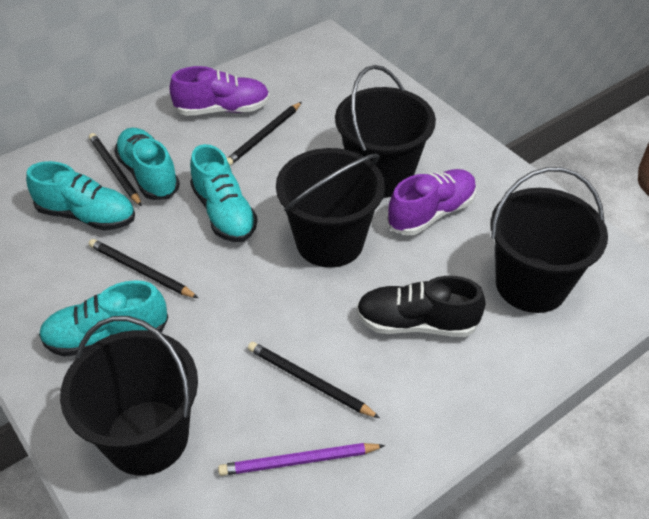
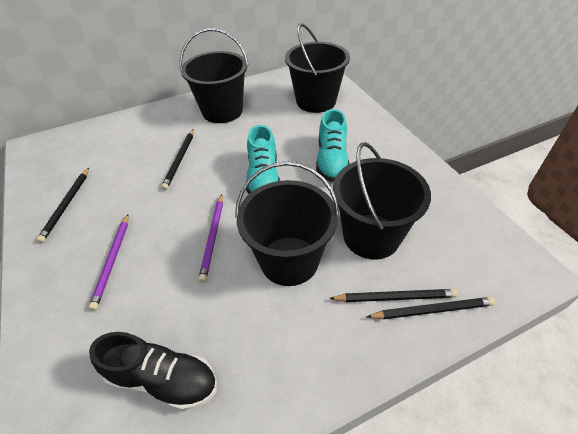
purple pencil: [218,443,385,476] = 1 -> [88,214,129,310] [199,194,223,282] = 2
purple shoe: [169,66,270,116] [387,169,476,235] = 2 -> none = 0
turquoise shoe: [26,161,135,231] [39,280,168,357] [114,128,180,200] [190,144,258,242] = 4 -> [246,125,280,194] [316,109,350,182] = 2

